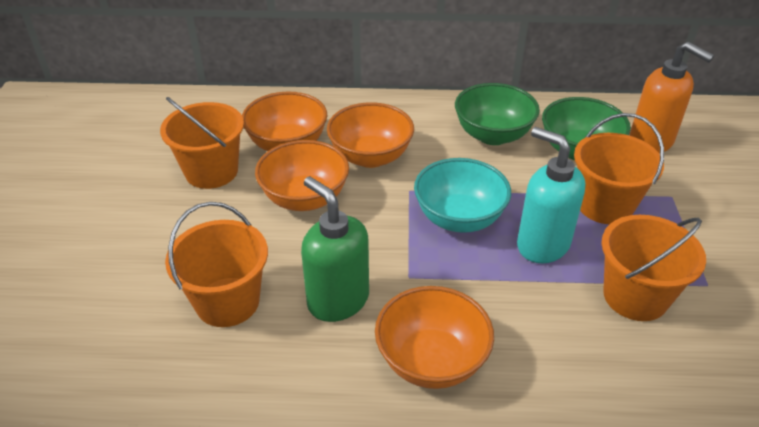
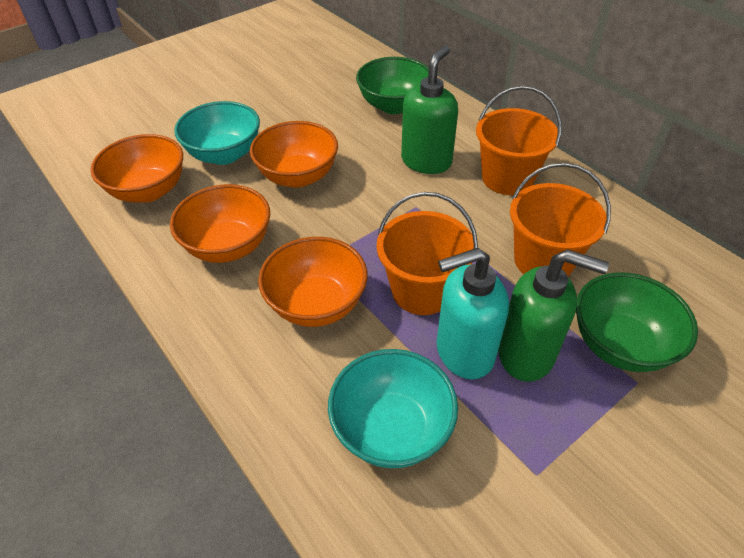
green soap dispenser: [301,176,369,322] = 1 -> [401,46,458,174] [498,249,609,382] = 2
orange bucket: [160,97,244,189] [165,202,268,327] [574,113,664,224] [601,215,706,321] = 4 -> [377,192,478,315] [476,86,561,195] [510,163,611,276] = 3
orange soap dispenser: [629,42,714,153] = 1 -> none = 0
turquoise bowl: [414,158,511,233] = 1 -> [174,101,260,165] [328,349,458,468] = 2

